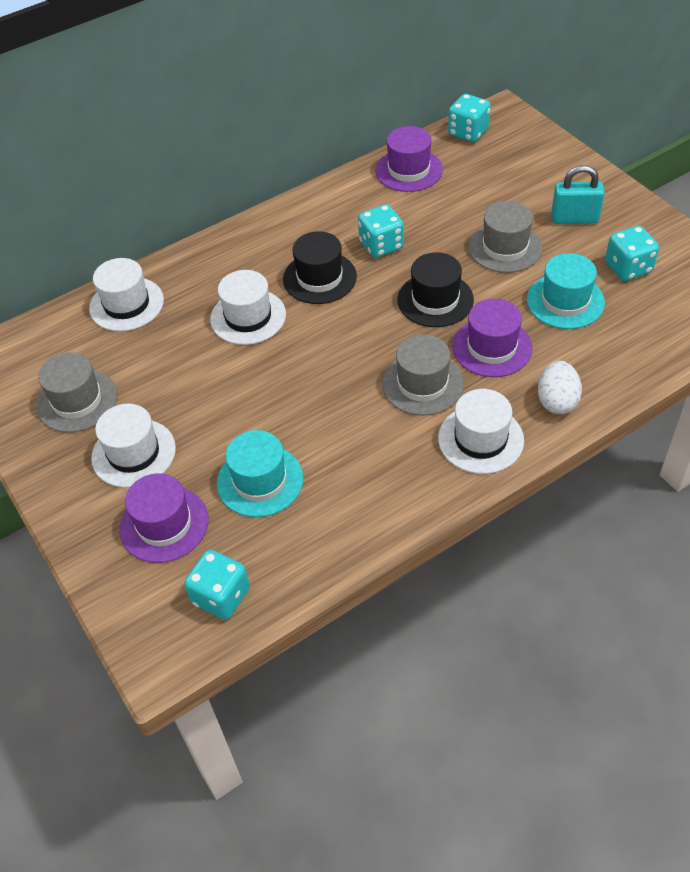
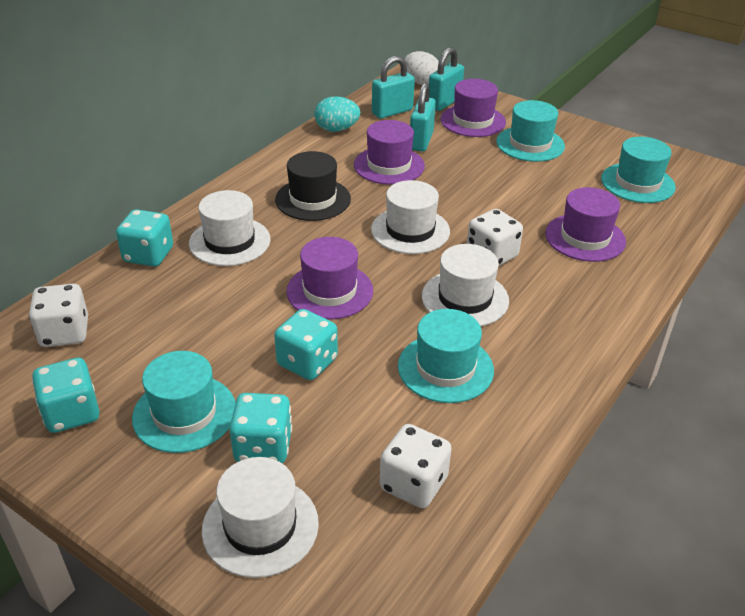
black hat: [283,231,357,304] [398,252,474,327] = 2 -> [275,151,351,221] = 1
grey hat: [36,352,117,433] [382,335,464,416] [469,201,542,273] = 3 -> none = 0
purple hat: [120,473,209,563] [375,126,443,192] [452,299,532,377] = 3 -> [286,237,373,319] [354,120,425,185] [440,79,506,137] [545,187,626,262] = 4
turquoise egg: none = 0 -> [315,96,360,132] = 1
turquoise hat: [217,430,303,517] [527,253,605,329] = 2 -> [132,351,235,453] [398,309,494,403] [496,100,565,162] [601,137,676,203] = 4
turquoise padlock: [551,165,605,224] = 1 -> [372,56,415,119] [410,83,436,152] [429,47,464,111] = 3
white dice: none = 0 -> [29,284,88,347] [380,424,452,508] [467,209,523,266] = 3

